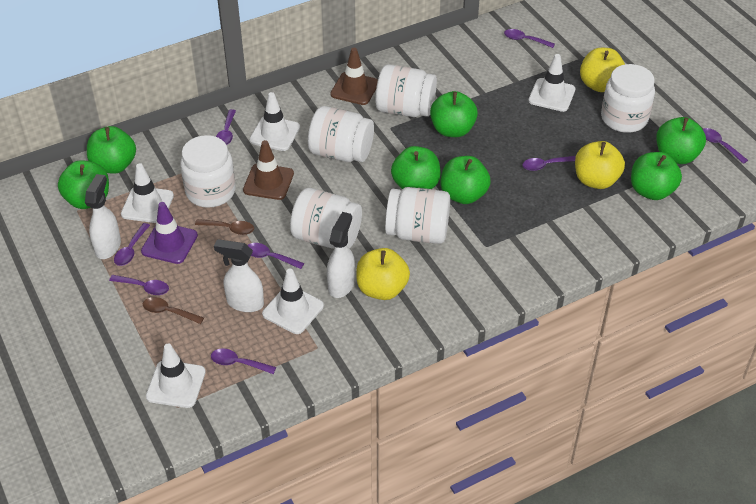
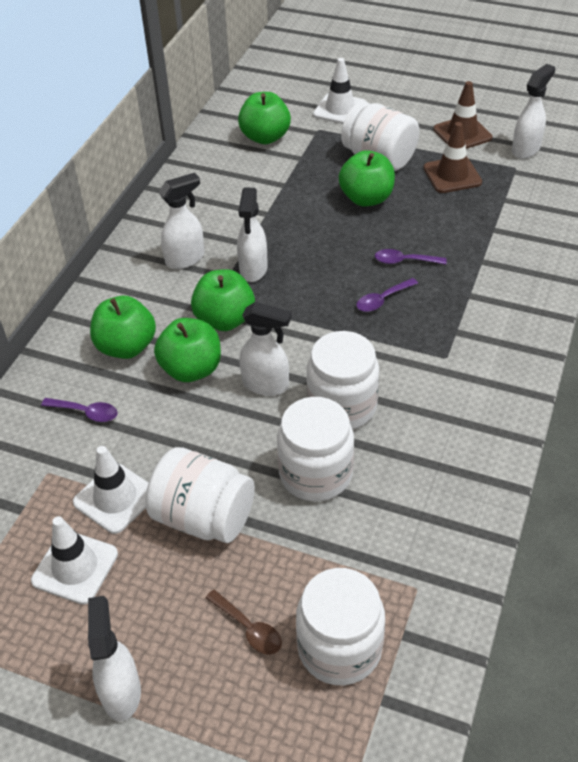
brown spoon: [143,297,204,324] [195,219,254,235] = 2 -> [206,590,282,655] = 1
green apple: [58,160,109,209] [87,126,136,174] [391,146,441,189] [430,91,478,137] [441,156,491,204] [631,152,682,200] [656,117,706,164] = 7 -> [90,296,156,359] [154,318,221,382] [191,269,255,331] [238,92,291,144] [339,150,395,207] = 5
purple spoon: [109,275,169,295] [114,223,150,266] [211,348,276,374] [216,109,236,145] [247,243,304,269] [504,29,555,48] [522,156,576,171] [703,128,748,164] = 8 -> [41,398,118,422] [356,278,418,312] [375,249,447,265] = 3
purple traffic cone: [141,202,198,264] = 1 -> none = 0
white jar: [180,135,236,208] [290,188,362,249] [308,106,374,162] [376,64,437,117] [385,187,450,244] [601,64,655,133] = 6 -> [145,447,255,543] [277,397,354,501] [296,568,385,685] [306,331,379,430] [341,101,419,171] = 5
white spray bottle: [85,174,121,259] [214,239,264,312] [327,212,355,298] = 3 -> [88,596,141,721] [159,173,204,269] [237,187,268,282] [239,302,292,396] [512,64,555,159] = 5
white traffic cone: [121,163,174,223] [146,344,206,408] [249,92,300,151] [262,269,324,334] [528,54,575,112] = 5 -> [31,516,118,605] [73,446,149,534] [313,58,367,124] = 3
yellow apple: [356,248,410,300] [575,141,625,189] [580,48,625,92] = 3 -> none = 0

